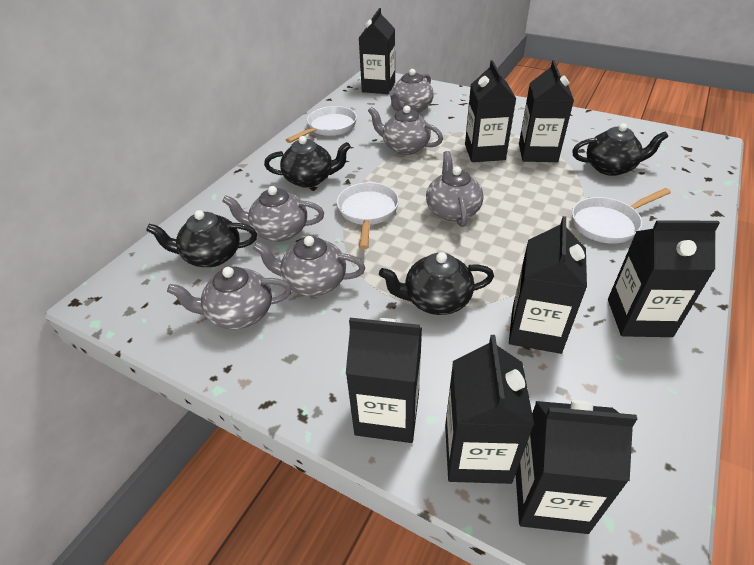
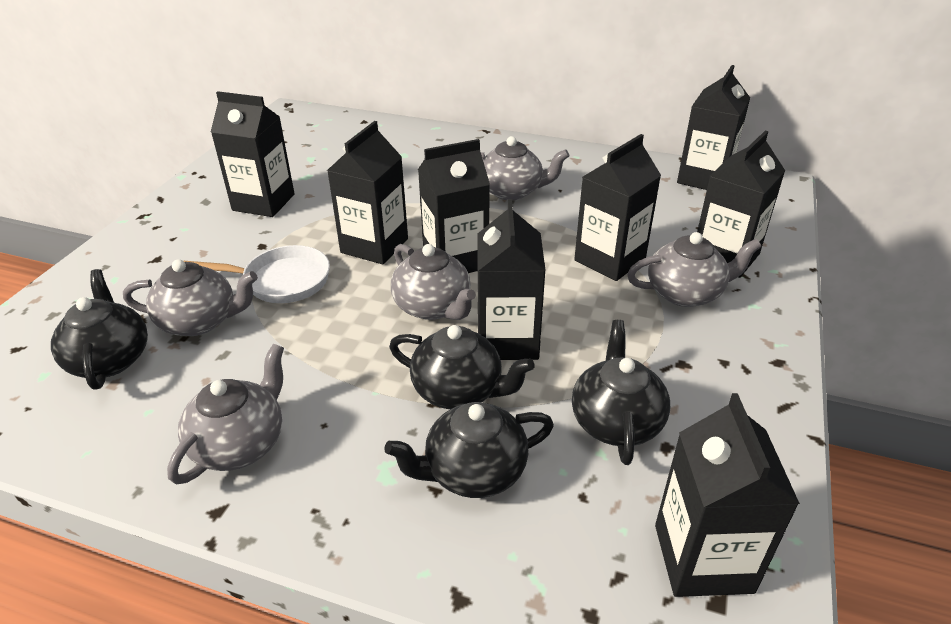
grey teapot: [167,267,292,330] [222,186,324,242] [253,236,365,296] [368,106,443,155] [389,69,434,113] [426,151,484,227] = 6 -> [123,259,258,336] [167,344,284,485] [391,244,476,320] [481,136,569,200] [627,232,762,307] = 5
white pan: [286,106,357,143] [337,182,399,249] [572,188,671,244] = 3 -> [184,245,330,303] = 1

